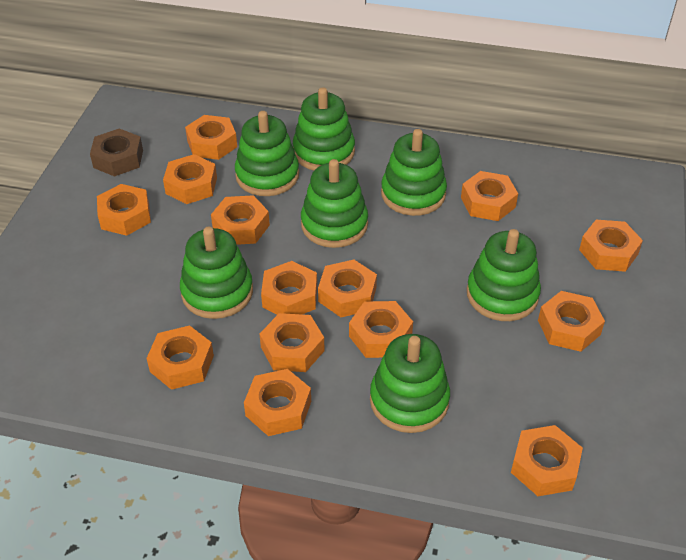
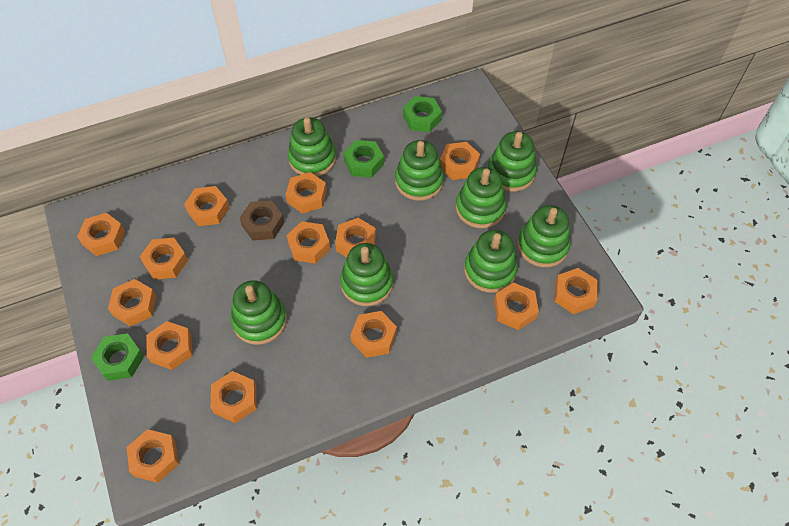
green nut: none = 0 -> [91,333,144,381] [343,140,384,178] [403,96,442,132] = 3
green stacking toy: [180,227,253,319] [235,111,299,196] [293,87,355,170] [301,159,368,248] [370,334,450,433] [381,129,447,216] [467,229,541,321] = 7 -> [231,280,287,345] [288,117,336,177] [340,243,393,306] [395,140,444,201] [456,167,506,229] [464,230,518,293] [488,131,537,192] [517,205,571,267] = 8

